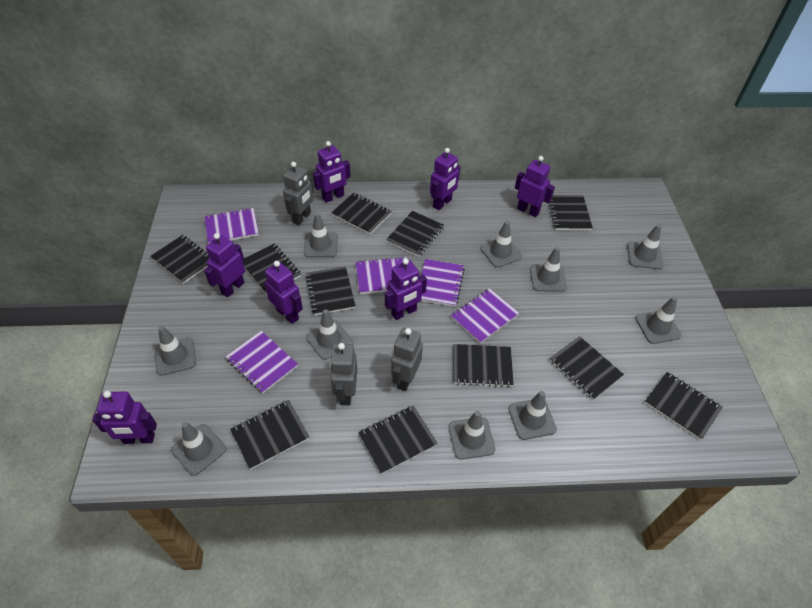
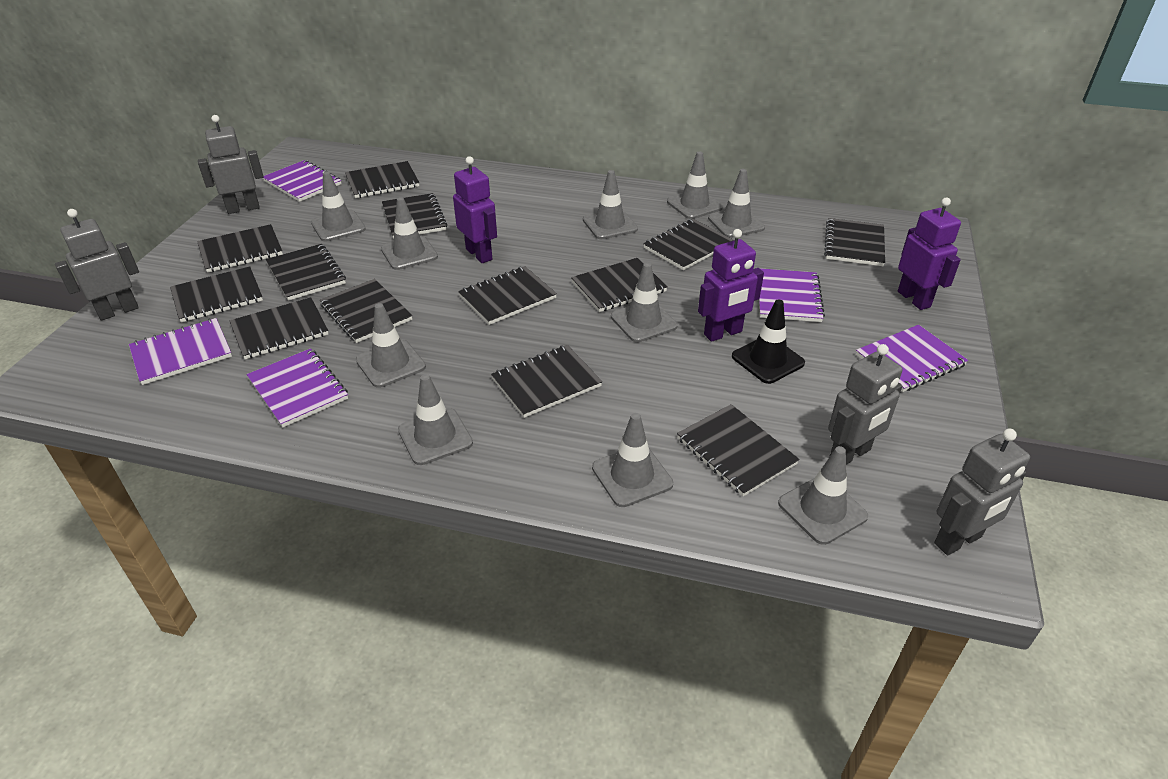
black notebook: [150,235,210,284] [231,400,309,470] [243,244,301,294] [305,266,355,315] [331,193,392,234] [358,405,438,474] [386,211,444,257] [453,344,514,387] [549,195,593,230] [550,336,624,400] [645,372,723,440] = 11 -> [170,266,263,322] [197,224,283,273] [230,297,328,359] [266,244,346,301] [320,279,412,343] [345,161,419,198] [382,193,447,239] [458,266,557,325] [491,345,602,418] [571,258,668,312] [643,219,734,270] [677,404,799,497] [824,218,885,266] = 13
black traffic cone: none = 0 -> [732,300,805,384] = 1
grey robot: [283,162,314,225] [330,343,357,405] [391,328,423,391] = 3 -> [55,209,139,321] [198,115,264,214] [828,344,903,465] [934,429,1030,555] = 4
purple robot: [92,391,157,444] [204,233,245,297] [265,261,303,324] [313,141,351,203] [385,259,427,320] [430,148,460,210] [515,156,555,217] = 7 -> [453,156,497,263] [698,229,764,342] [898,198,961,310] = 3

